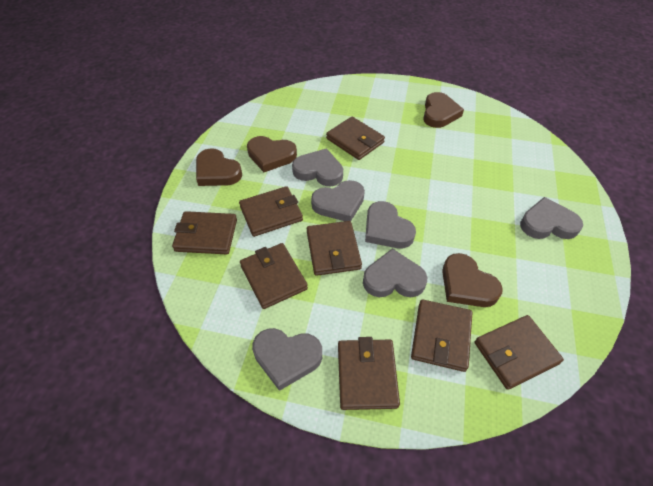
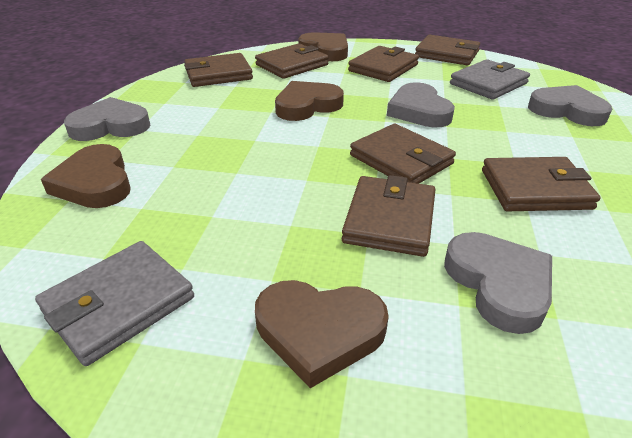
brown wallet: [172,211,237,255] [239,186,303,237] [240,243,308,309] [307,221,362,276] [326,117,385,160] [338,337,400,410] [411,299,472,372] [475,315,564,390] = 8 -> [184,53,253,87] [255,43,329,79] [342,175,435,257] [348,46,419,82] [350,124,456,184] [415,35,480,65] [482,157,600,211] = 7
grey heart: [252,328,322,391] [292,148,343,186] [311,180,365,221] [363,248,427,297] [365,201,416,248] [520,197,583,239] = 6 -> [64,97,150,141] [387,82,455,127] [444,232,552,334] [528,85,612,126] = 4
grey wallet: none = 0 -> [35,241,194,366] [450,59,530,100] = 2

